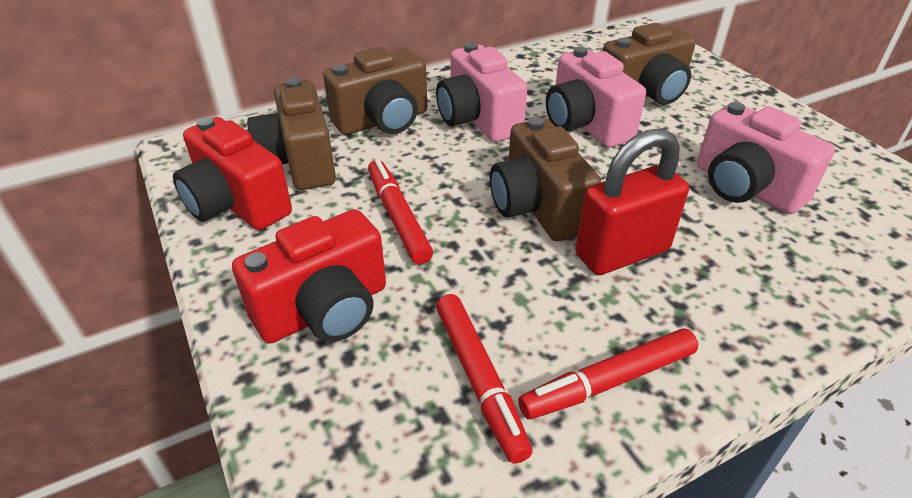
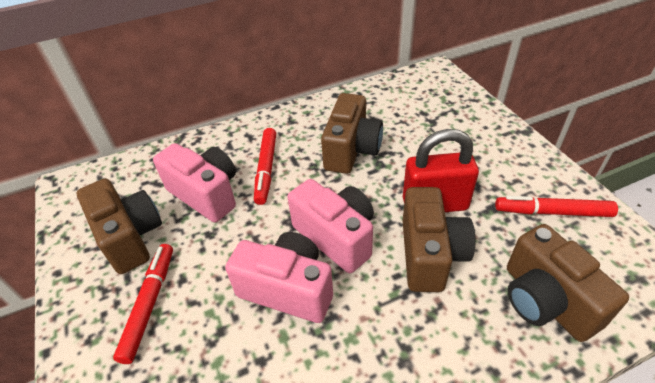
red camera: [173,117,292,230] [232,209,386,344] = 2 -> none = 0

